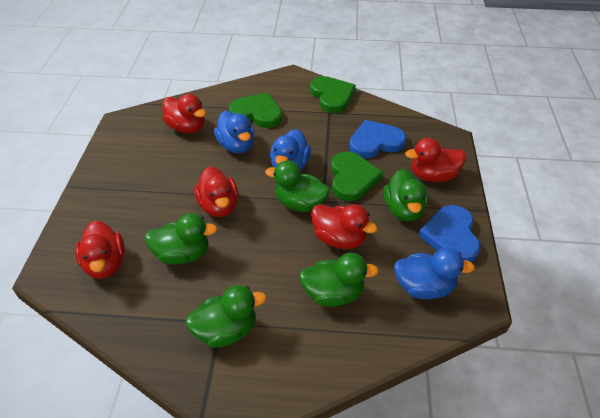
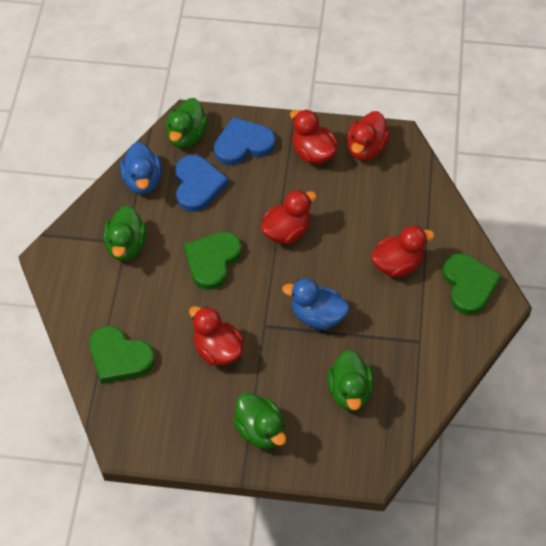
blue duck: [214,111,254,153] [270,129,311,170] [394,248,475,299] = 3 -> [120,142,162,194] [282,278,349,330] = 2
green duck: [144,213,217,265] [185,285,267,348] [265,161,330,212] [299,253,379,307] [384,169,428,221] = 5 -> [103,206,147,261] [166,98,208,148] [233,392,286,449] [327,350,374,411] = 4

